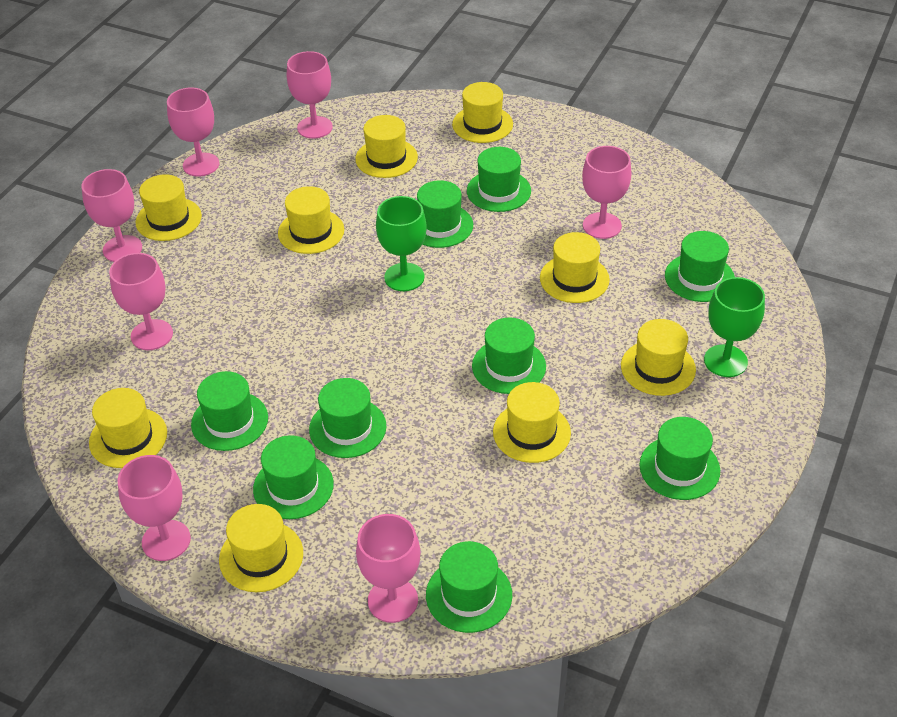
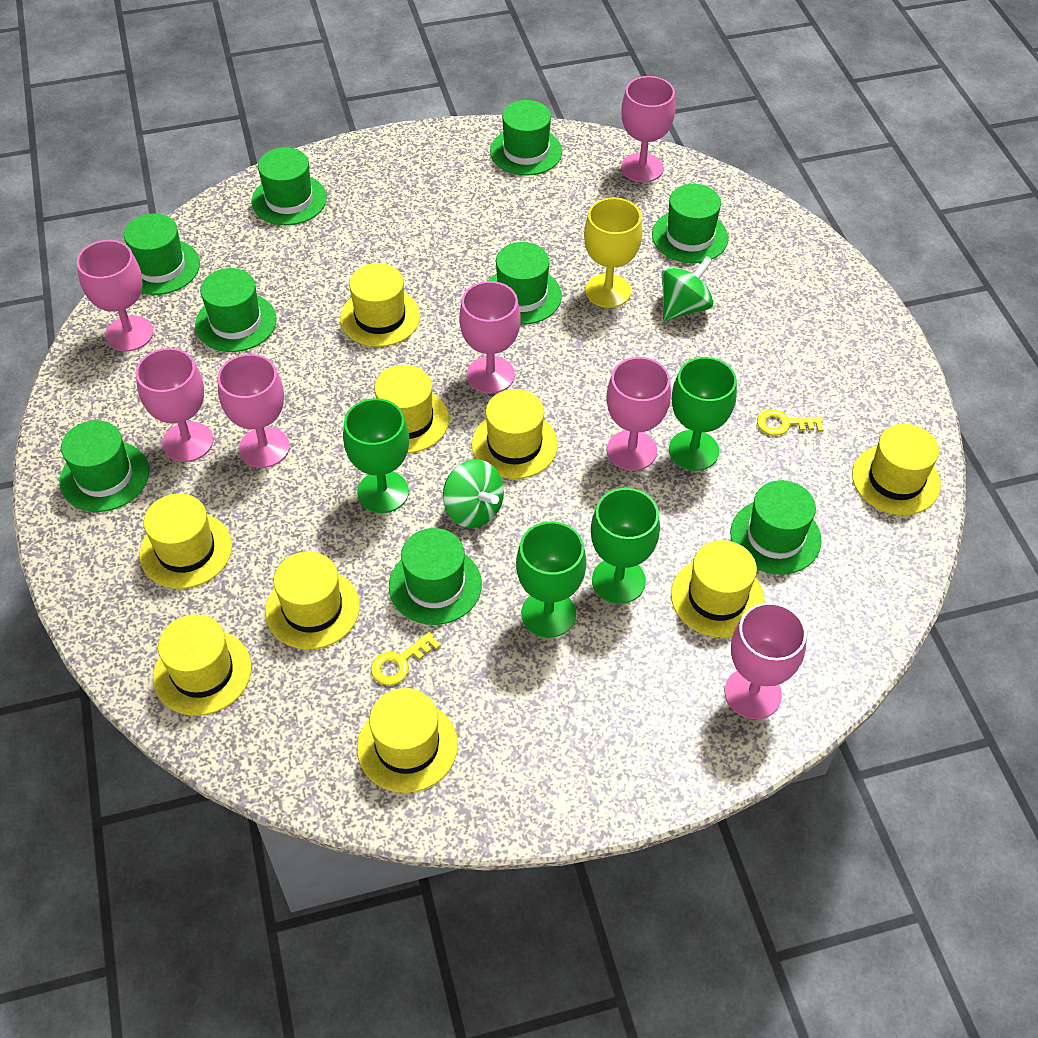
green goblet: [376,196,427,291] [704,277,765,377] = 2 -> [343,398,409,513] [516,521,586,638] [591,488,660,604] [669,357,737,471] = 4
green spinning top: none = 0 -> [443,459,504,528] [662,256,713,321] = 2
yellow goblet: none = 0 -> [584,198,643,308] = 1
yellow key: none = 0 -> [371,632,441,685] [757,409,824,436] = 2

